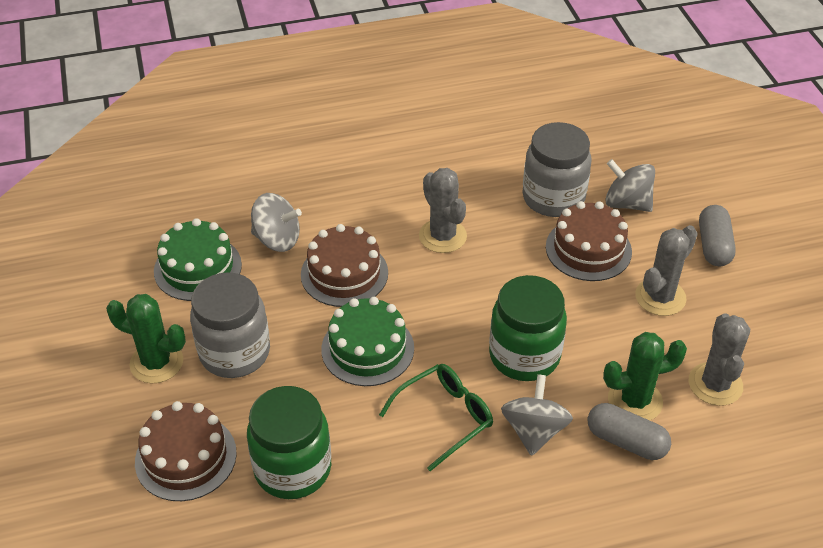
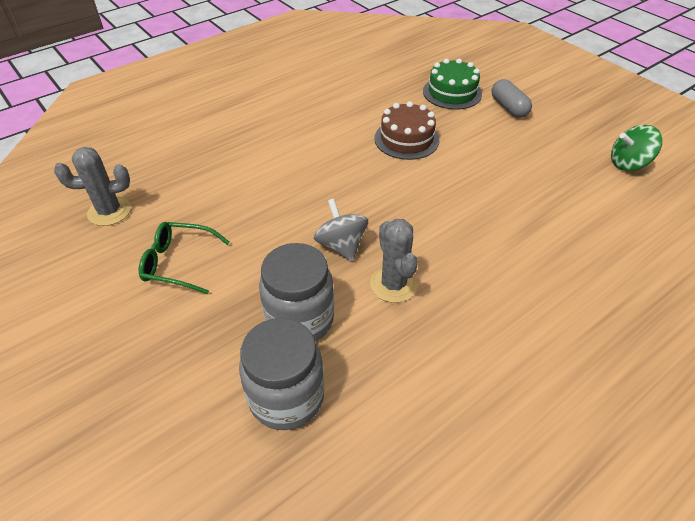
brown cake: [135,401,237,501] [301,224,388,307] [546,201,632,281] = 3 -> [374,101,439,160] = 1
green cactus: [106,294,186,384] [603,332,687,420] = 2 -> none = 0
green cake: [154,218,242,301] [321,297,414,386] = 2 -> [423,59,482,110] = 1
green jar: [247,386,331,499] [489,275,567,381] = 2 -> none = 0
green spinning top: none = 0 -> [611,125,662,171] = 1
grey cactus: [419,168,467,253] [635,225,698,316] [689,313,750,406] = 3 -> [54,147,131,226] [370,219,418,303] = 2
grey capsule: [588,403,671,460] [699,205,736,266] = 2 -> [491,79,532,118] = 1
grey spinning top: [251,193,302,252] [501,374,573,456] [606,159,655,212] = 3 -> [314,198,368,261] = 1

